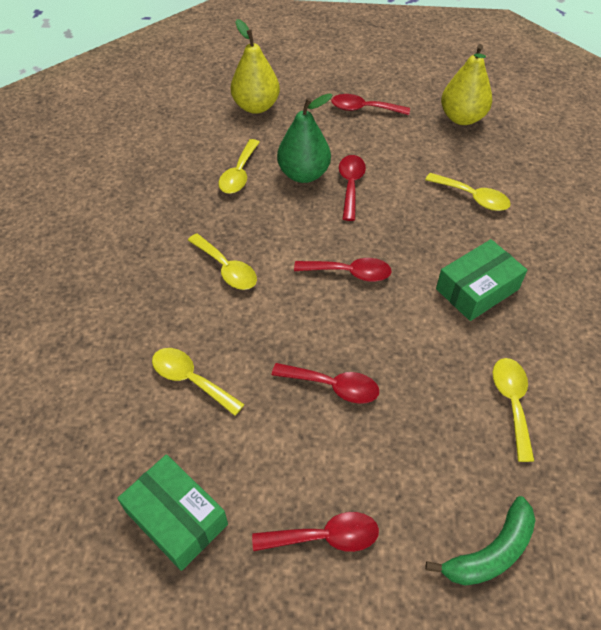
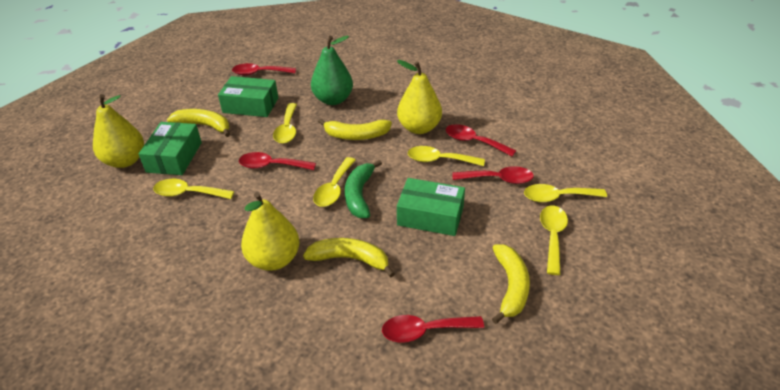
green box: [117,454,228,571] [436,239,527,321] = 2 -> [139,122,202,175] [218,76,278,117] [397,178,465,236] = 3
yellow banana: none = 0 -> [167,109,230,137] [303,238,395,277] [318,118,392,140] [492,244,530,324] = 4
yellow pear: [231,19,280,114] [441,44,492,125] = 2 -> [93,94,144,168] [241,192,300,271] [397,60,442,134] = 3
yellow spoon: [152,348,245,416] [188,233,257,290] [219,139,260,194] [425,173,511,211] [493,358,534,462] = 5 -> [153,179,234,199] [273,103,297,144] [313,157,356,207] [408,146,485,166] [524,184,607,202] [540,205,568,275] = 6

